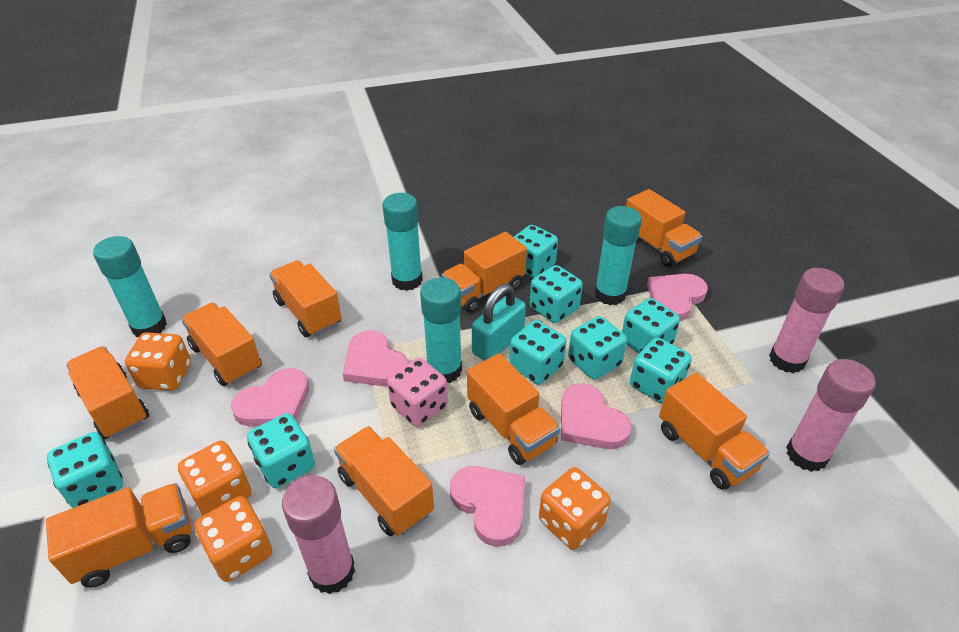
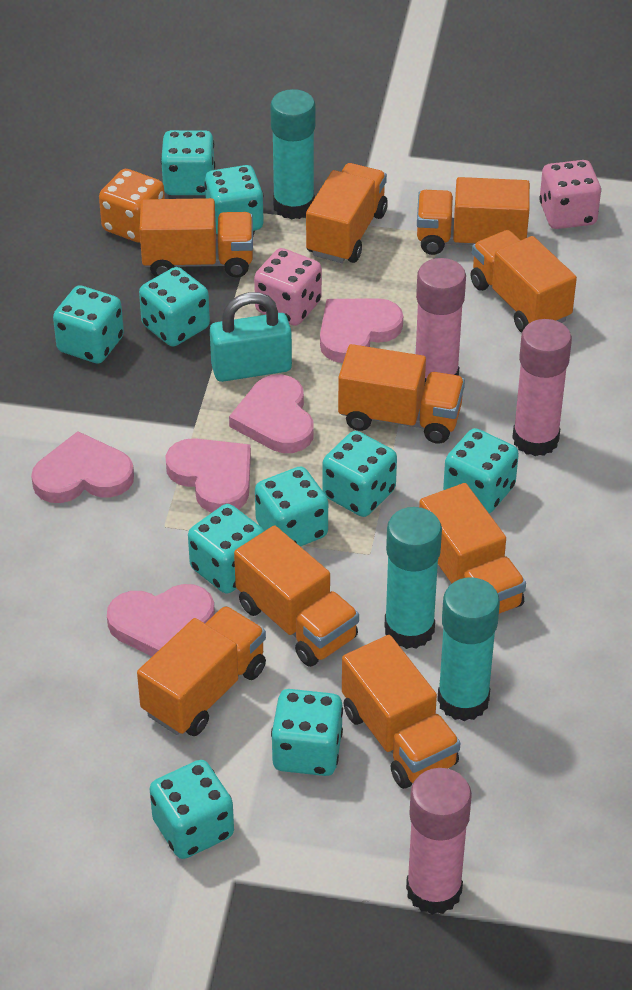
orange dice: [125,332,191,391] [178,441,251,516] [194,496,272,582] [539,467,611,550] = 4 -> [99,169,165,243] = 1
pink dice: [387,358,448,427] = 1 -> [254,248,322,326] [539,160,601,229] = 2
turquoise dice: [47,432,123,508] [247,413,315,488] [509,320,566,385] [514,225,558,278] [530,265,583,323] [568,316,627,380] [622,298,680,353] [630,337,692,403] = 8 -> [53,285,124,363] [139,267,210,346] [149,760,234,859] [161,130,215,195] [188,504,264,594] [204,165,264,235] [255,466,328,547] [271,689,343,776] [322,431,397,517] [443,428,519,513] = 10
turquoise glue stick: [93,236,167,337] [382,193,423,291] [420,277,462,383] [594,206,642,305] = 4 -> [270,89,315,220] [384,507,442,649] [437,578,500,721] = 3

